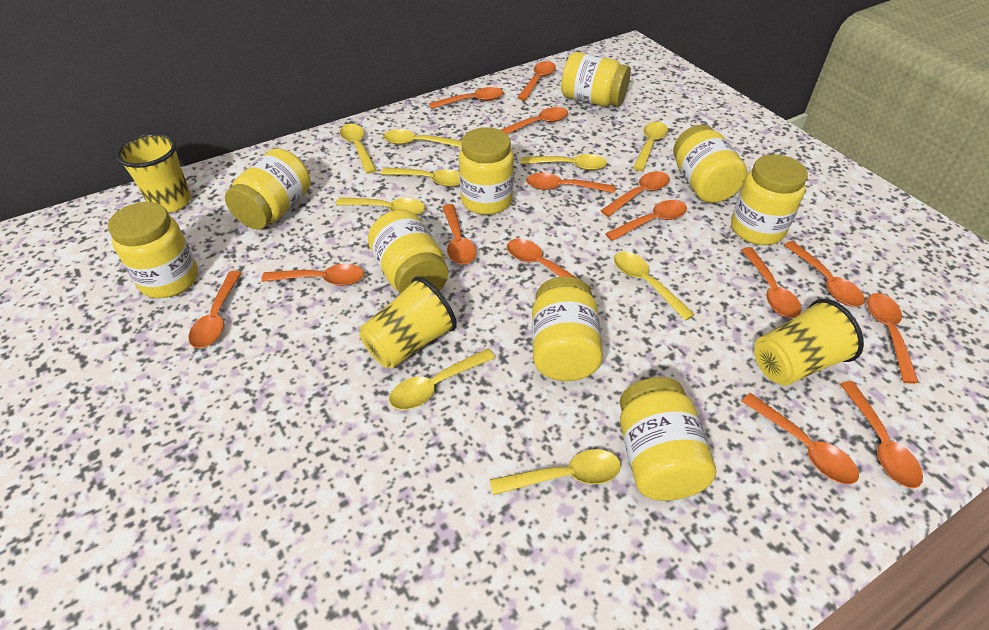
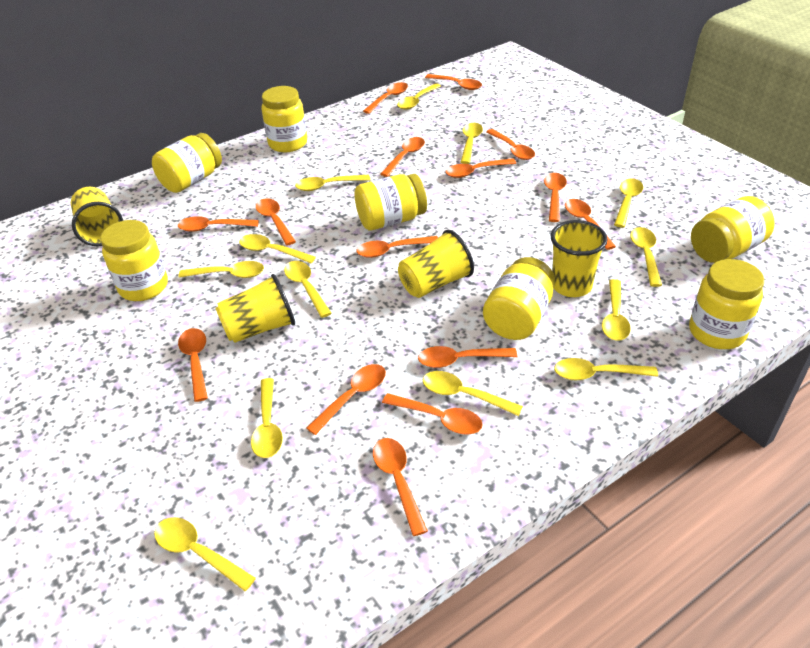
yellow cup: [116,133,191,213] [359,277,457,368] [754,299,864,386] = 3 -> [71,187,123,246] [216,274,295,343] [398,230,474,298] [550,220,608,297] = 4
yellow jar: [108,202,198,298] [225,148,311,230] [368,210,448,294] [459,127,514,215] [532,276,603,381] [561,52,631,107] [619,377,716,501] [673,125,747,203] [731,155,808,245] = 9 -> [100,220,168,301] [152,133,222,193] [261,86,307,152] [354,174,427,231] [483,257,555,340] [689,259,764,349] [691,196,775,263] = 7
yellow spoon: [336,197,425,215] [340,124,377,174] [381,168,460,187] [383,129,462,148] [389,348,495,410] [490,449,621,495] [521,154,607,170] [614,252,695,321] [633,122,668,171] = 9 -> [154,517,256,591] [178,261,264,278] [239,234,316,263] [251,378,283,458] [284,261,332,318] [295,175,370,191] [397,84,441,110] [423,371,523,416] [461,123,483,164] [554,358,658,381] [602,279,631,341] [614,178,643,228] [630,227,662,287] = 13

